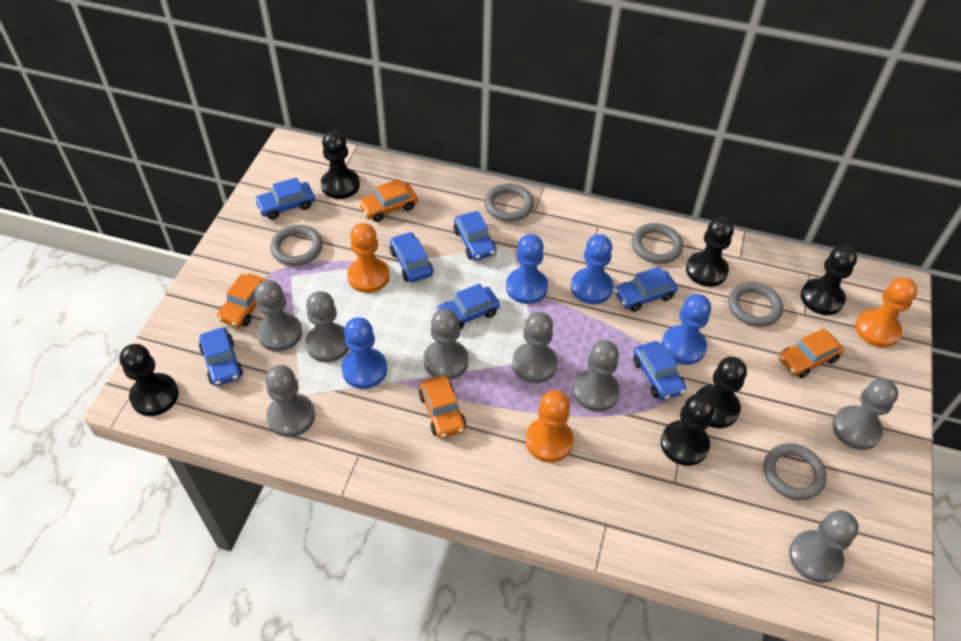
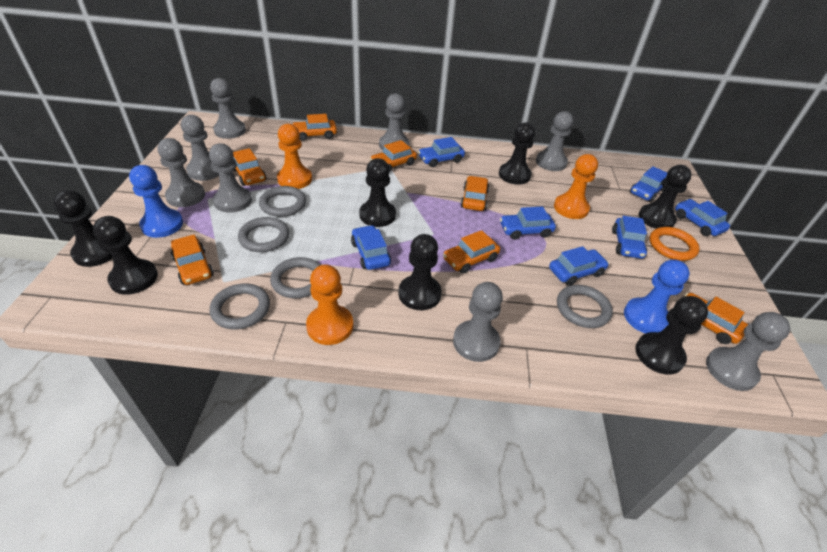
black pawn: [119,344,179,416] [321,131,360,199] [661,394,715,466] [686,217,734,287] [696,357,747,428] [801,245,857,315] = 6 -> [53,190,113,267] [93,216,158,295] [359,158,396,227] [399,234,442,310] [499,122,535,185] [635,296,708,375] [639,165,692,229] = 7
blue pawn: [341,317,387,389] [506,234,548,304] [571,234,613,304] [662,294,711,365] = 4 -> [129,165,183,238] [624,259,690,334] = 2
orange car: [217,273,267,328] [358,179,418,222] [419,376,466,438] [779,328,844,378] = 4 -> [171,234,214,285] [233,148,267,186] [292,114,337,141] [370,140,417,172] [443,230,500,274] [460,176,489,211] [685,293,748,344] = 7
orange ring: none = 0 -> [649,227,700,261] = 1

